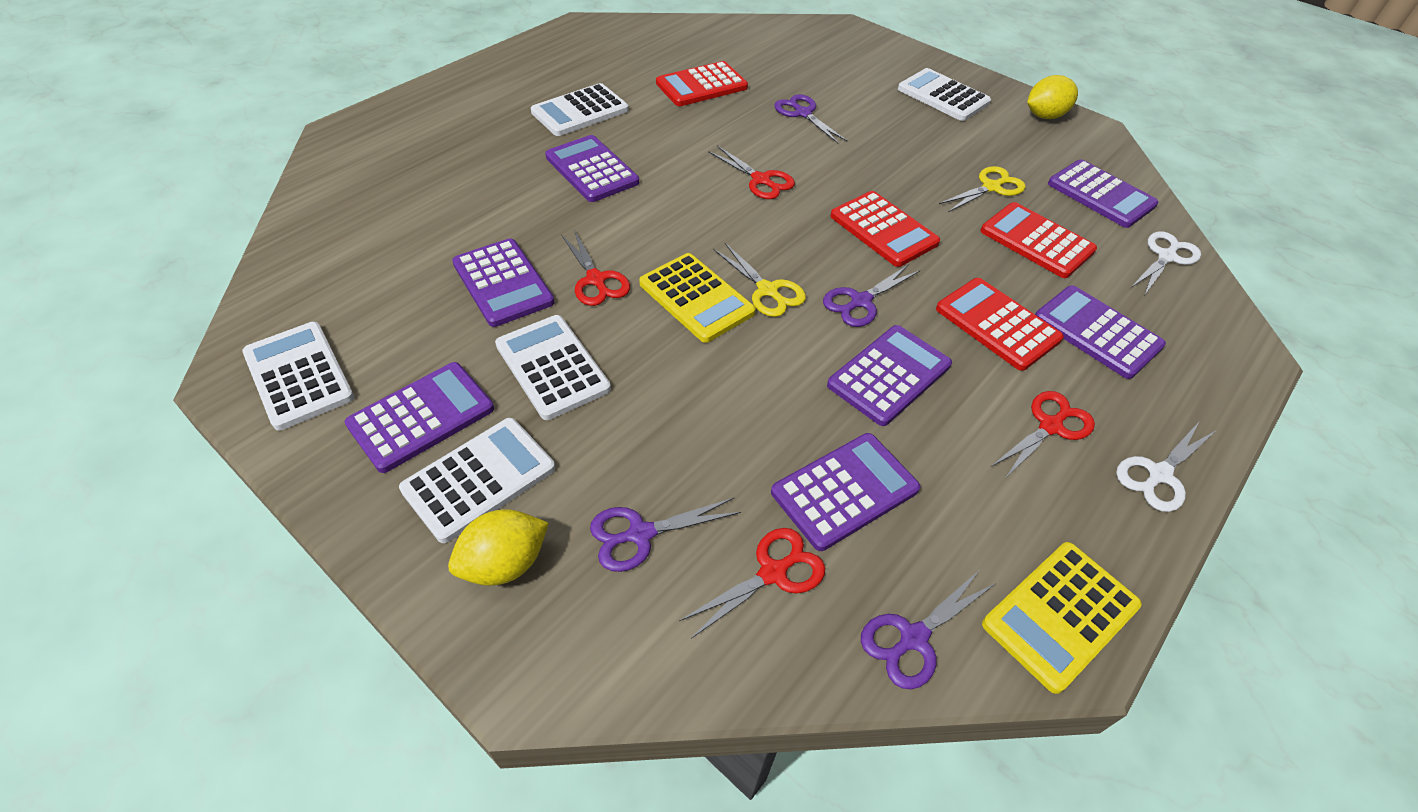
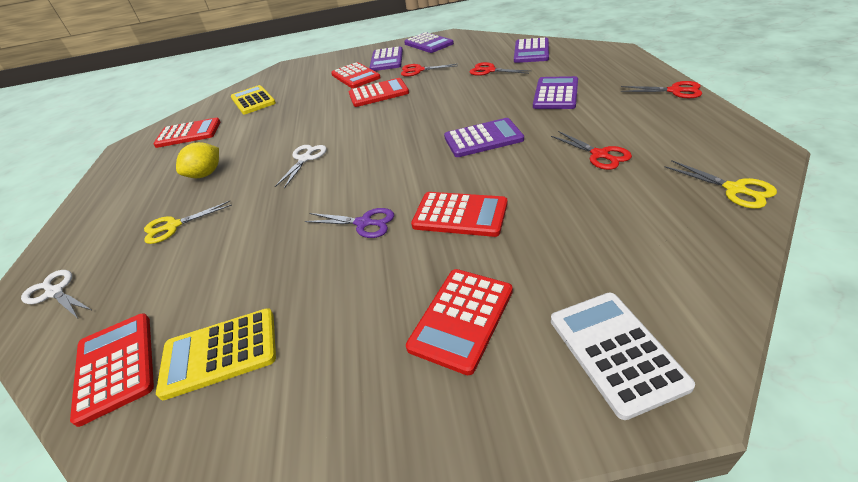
purple calculator: [345,362,494,473] [452,238,555,327] [545,135,639,202] [771,433,921,551] [827,325,952,426] [1035,285,1166,379] [1048,159,1159,228] = 7 -> [369,46,403,71] [404,32,454,53] [444,118,524,157] [514,38,549,63] [533,76,578,109] = 5
purple scissors: [590,498,741,572] [774,94,848,143] [823,264,920,327] [861,571,996,690] = 4 -> [305,208,394,238] = 1
red calculator: [656,61,748,106] [831,191,940,267] [936,278,1064,371] [980,202,1097,278] = 4 -> [70,313,154,427] [153,118,220,148] [331,62,381,88] [349,78,409,107] [406,269,513,375] [411,192,507,237] = 6
white calculator: [242,322,354,430] [399,418,555,543] [495,315,611,420] [531,83,629,136] [898,68,991,121] = 5 -> [551,293,695,420] = 1
yellow lemon: [448,509,549,586] [1027,75,1078,119] = 2 -> [176,142,219,178] = 1

